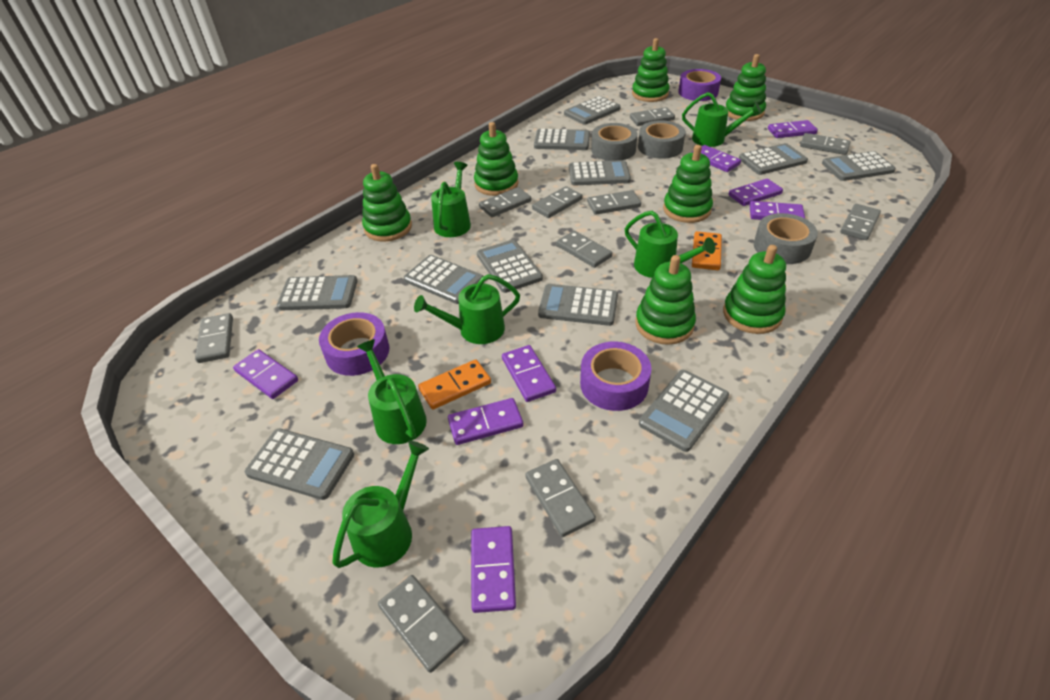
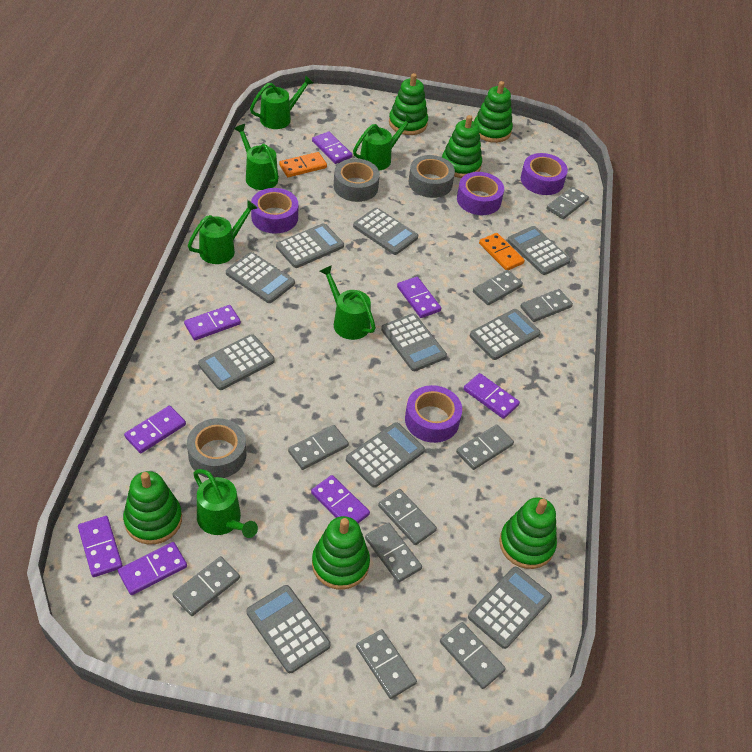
green stacking toy: [362,164,412,242] [474,122,519,196] [632,38,670,102] [635,255,696,345] [663,145,713,223] [723,245,786,334] [726,54,766,121] = 7 -> [123,471,182,545] [312,516,370,590] [389,73,428,135] [442,115,482,178] [474,81,513,143] [499,497,557,569] = 6
grey calculator: [245,429,354,500] [277,275,357,311] [404,255,483,304] [477,240,543,293] [534,129,590,150] [538,284,618,326] [564,96,621,125] [569,160,631,186] [639,370,729,452] [739,143,808,175] [822,151,896,181] = 11 -> [198,334,275,390] [226,252,295,303] [247,585,331,673] [276,223,344,268] [346,422,425,488] [353,208,418,255] [381,314,447,371] [468,567,552,649] [470,309,541,360] [507,226,571,275] = 10
purple tape: [319,312,389,376] [580,342,652,411] [678,69,721,101] = 3 -> [251,188,298,234] [405,385,462,443] [457,172,504,215] [521,153,568,195] = 4

